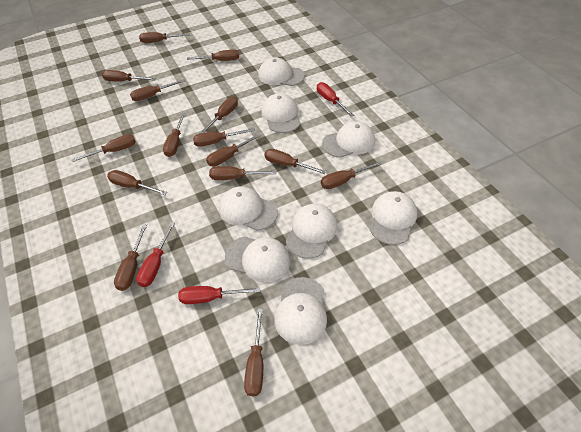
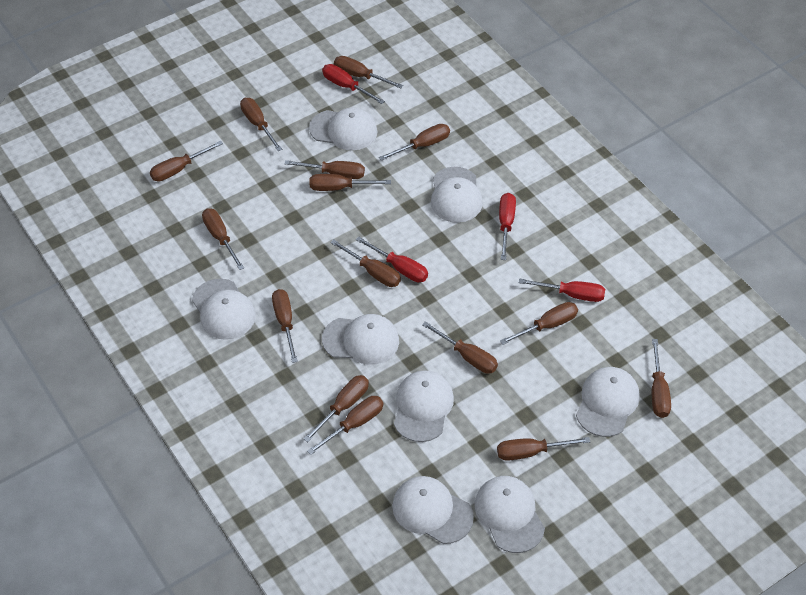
red screwdriver: [136,222,175,287] [178,286,261,304] [317,82,354,117] = 3 -> [322,64,385,104] [356,237,428,282] [499,193,516,260] [519,278,605,302] = 4

